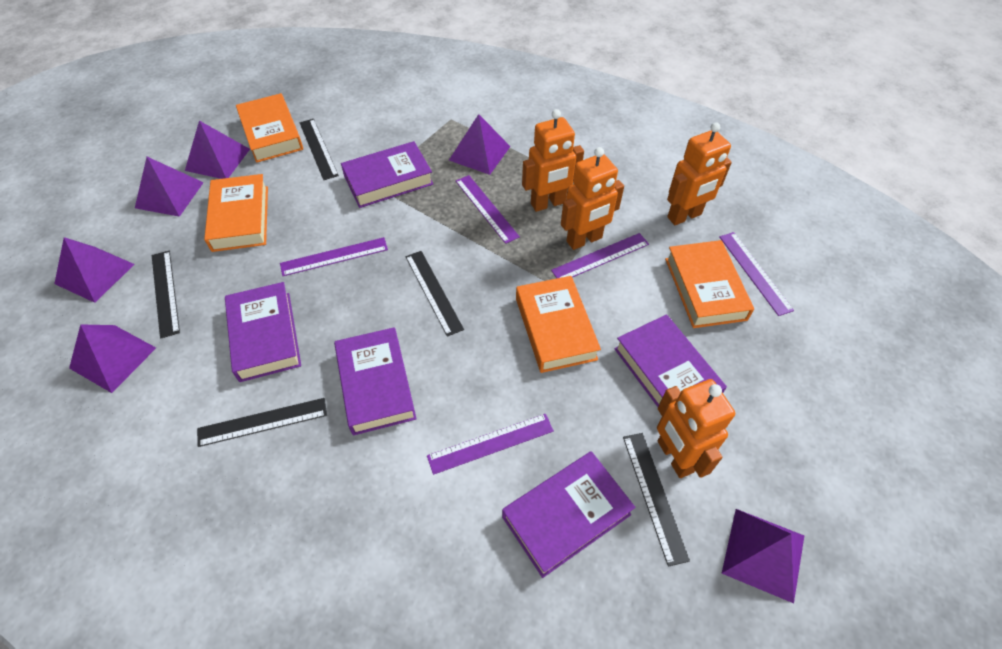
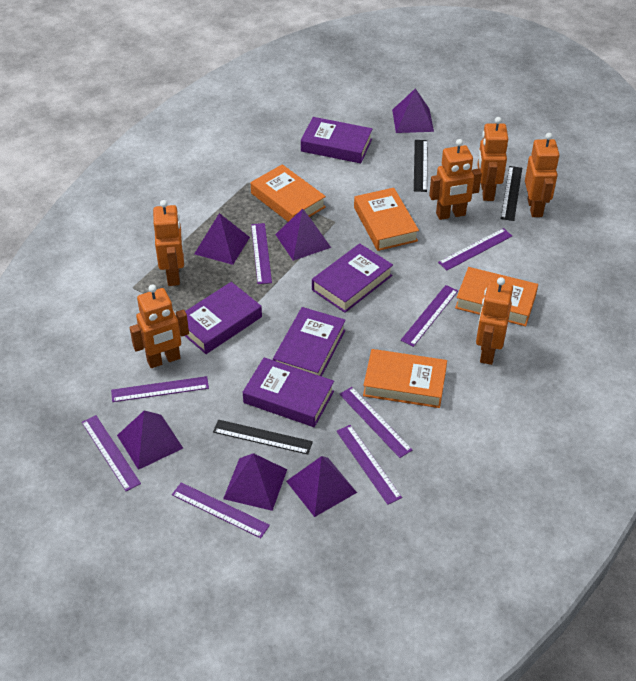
black ruler: [152,251,180,338] [197,398,327,447] [300,119,339,180] [405,251,464,337] [623,433,690,567] = 5 -> [213,420,313,454] [414,140,427,192] [501,166,522,221] = 3
orange robot: [522,109,584,212] [561,147,624,250] [657,379,735,478] [667,122,732,225] = 4 -> [130,285,189,368] [153,200,184,286] [429,139,482,220] [476,277,513,365] [477,117,508,201] [525,133,560,217] = 6
purple ruler: [280,237,388,276] [427,414,554,475] [456,175,520,244] [551,233,649,278] [719,232,794,316] = 5 -> [82,415,141,491] [111,376,209,402] [172,482,270,538] [251,223,272,284] [336,425,402,505] [339,387,412,458] [400,285,458,347] [438,228,512,270] = 8

